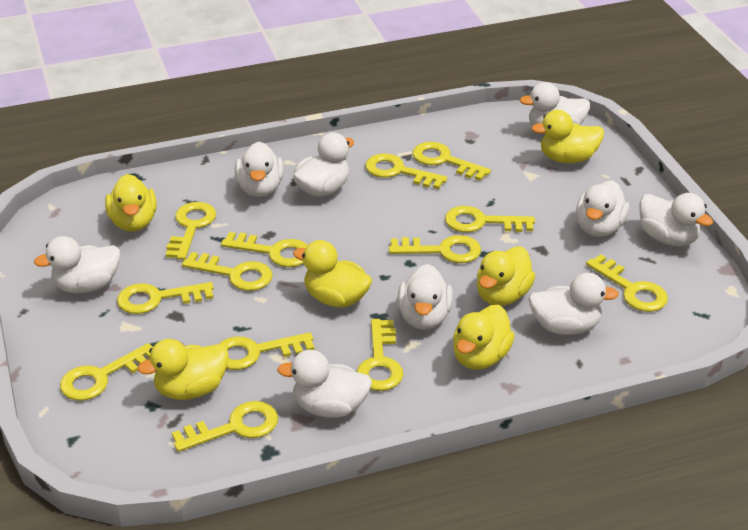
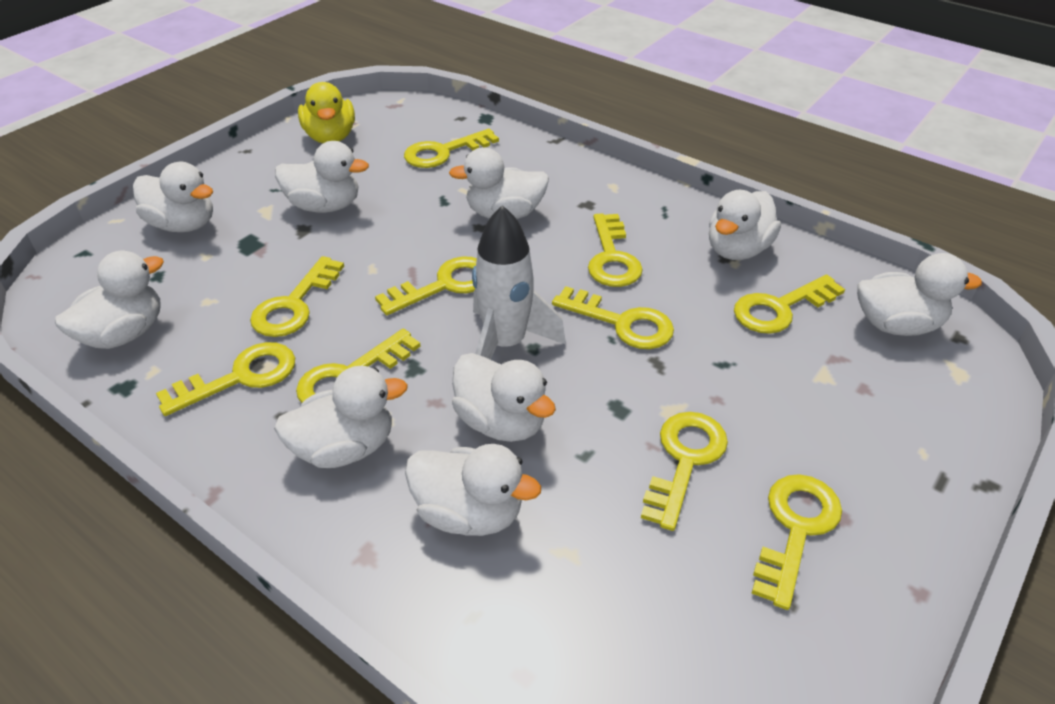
white rocket: none = 0 -> [472,205,566,360] = 1
yellow duck: [105,174,157,232] [138,339,229,400] [293,240,372,308] [453,305,515,370] [477,247,535,306] [531,110,604,163] = 6 -> [298,82,355,143] = 1
yellow key: [60,343,153,401] [117,282,214,314] [166,202,216,260] [172,401,278,452] [182,252,273,291] [219,332,314,370] [221,232,307,267] [356,319,403,391] [365,154,447,189] [389,235,481,263] [413,142,491,181] [445,206,535,232] [586,254,668,312] = 13 -> [156,342,295,416] [250,256,344,337] [296,329,421,403] [375,257,477,315] [404,129,499,168] [552,286,674,349] [588,213,643,287] [641,412,728,531] [734,275,845,334] [751,474,842,610] = 10

